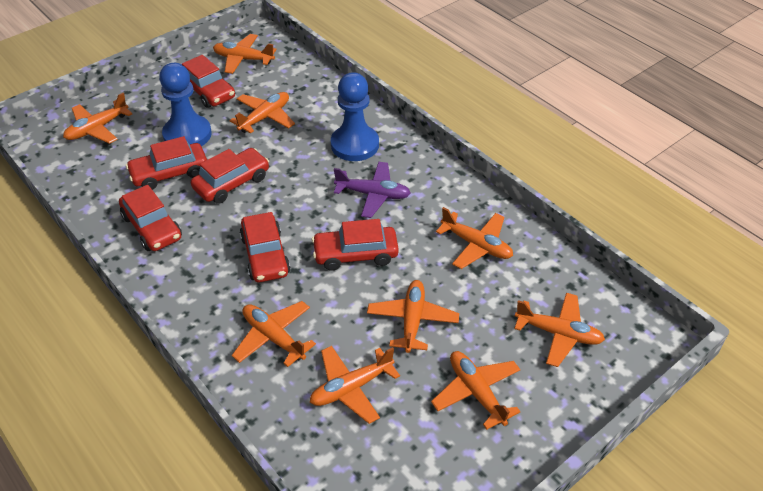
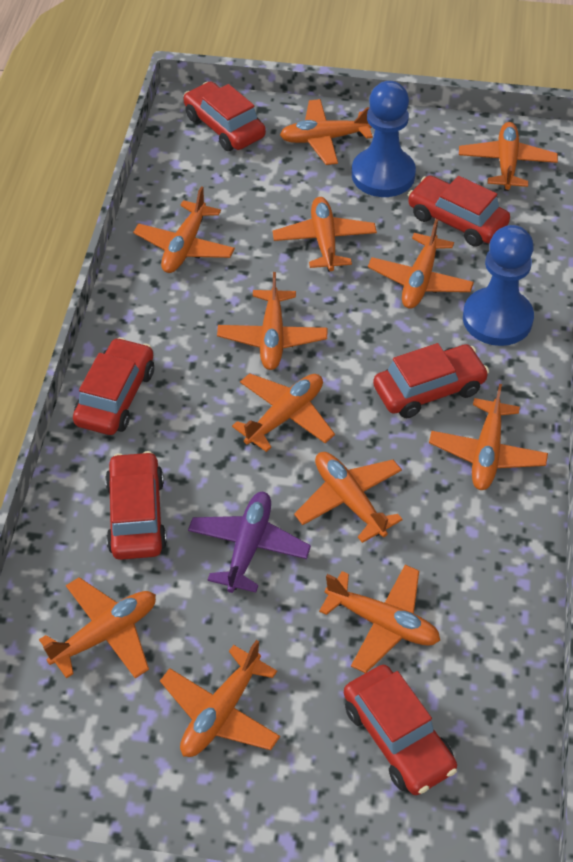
orange plane: [63,93,132,144] [213,34,276,74] [230,92,295,133] [232,301,316,367] [310,346,400,424] [367,280,459,353] [431,351,521,430] [436,207,513,269] [514,293,605,367] = 9 -> [39,577,156,679] [133,186,235,273] [160,640,280,757] [217,272,328,370] [232,373,335,452] [273,197,377,272] [280,99,373,165] [294,452,403,543] [319,565,440,673] [368,219,474,309] [429,384,548,490] [459,122,558,191] = 12

